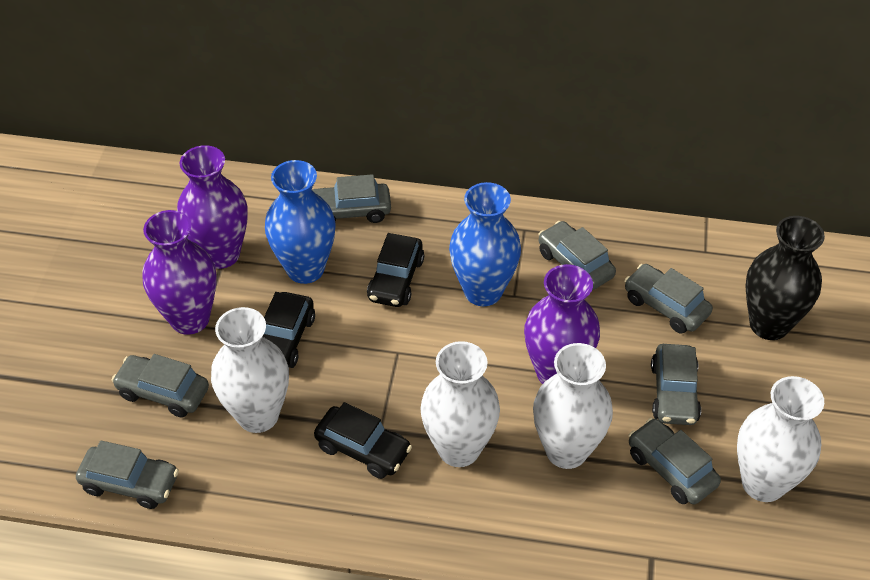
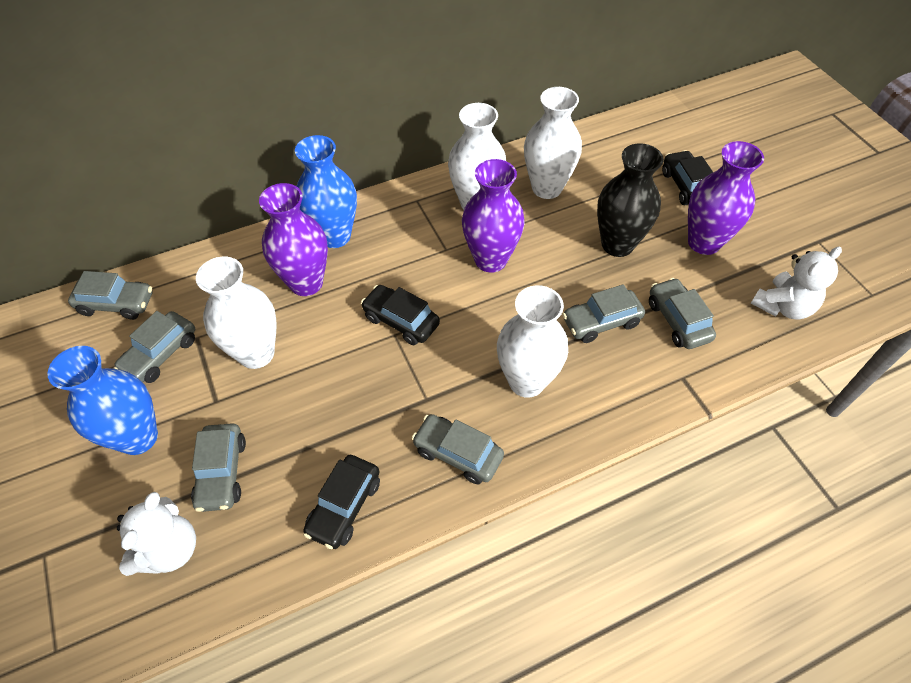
grey car: [76,440,179,509] [112,354,209,418] [312,174,391,223] [538,221,616,290] [624,264,713,334] [629,418,721,504] [651,344,701,425] = 7 -> [68,271,153,320] [114,311,195,383] [191,423,246,512] [412,414,504,485] [562,284,645,343] [649,278,716,349] = 6
white teddy bear: none = 0 -> [117,492,196,576] [751,246,842,320] = 2

